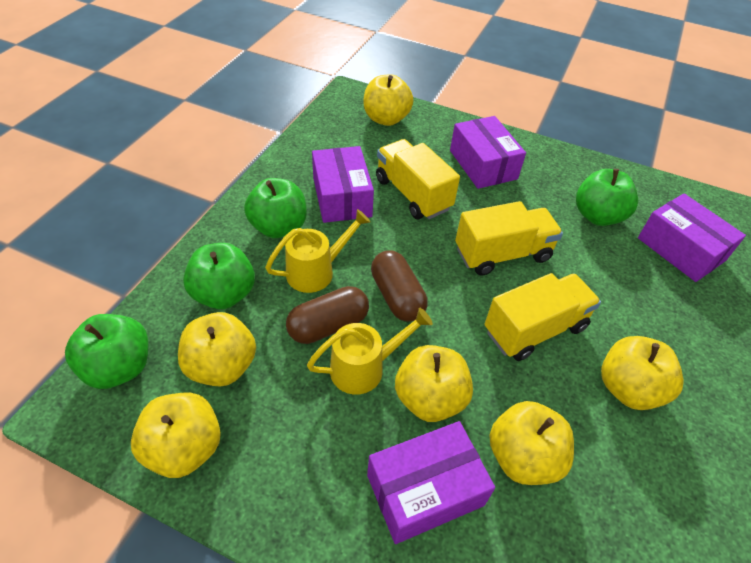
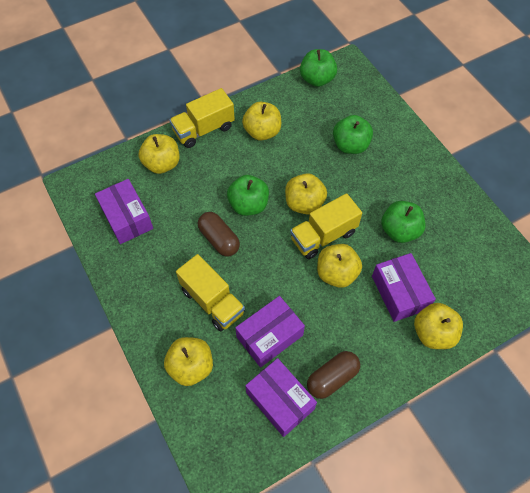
yellow watering can: [265,209,371,293] [307,308,433,395] = 2 -> none = 0

